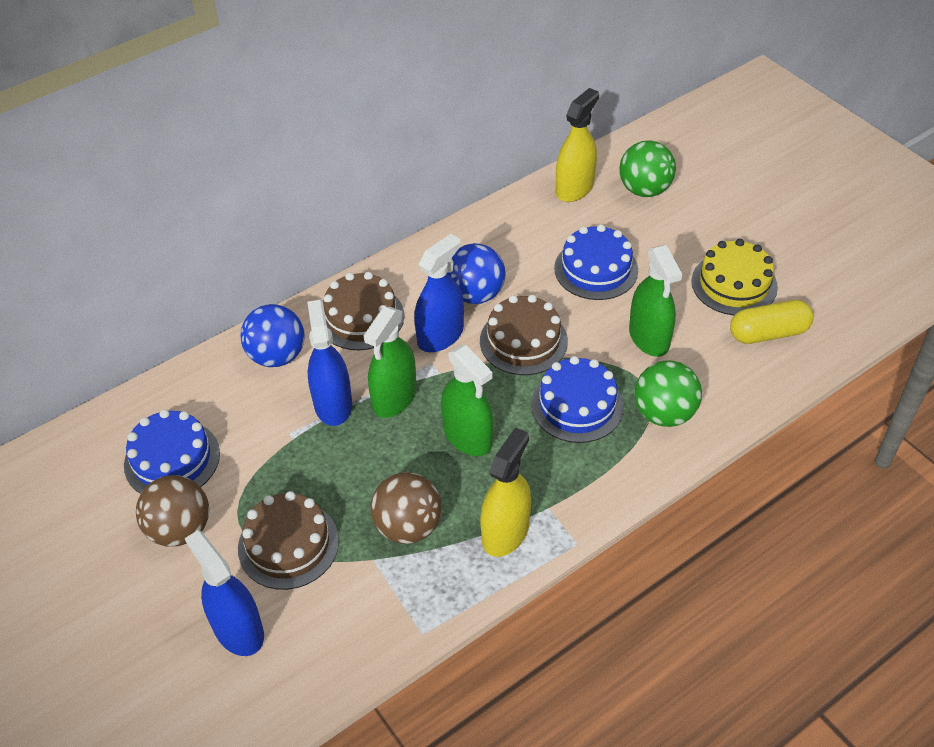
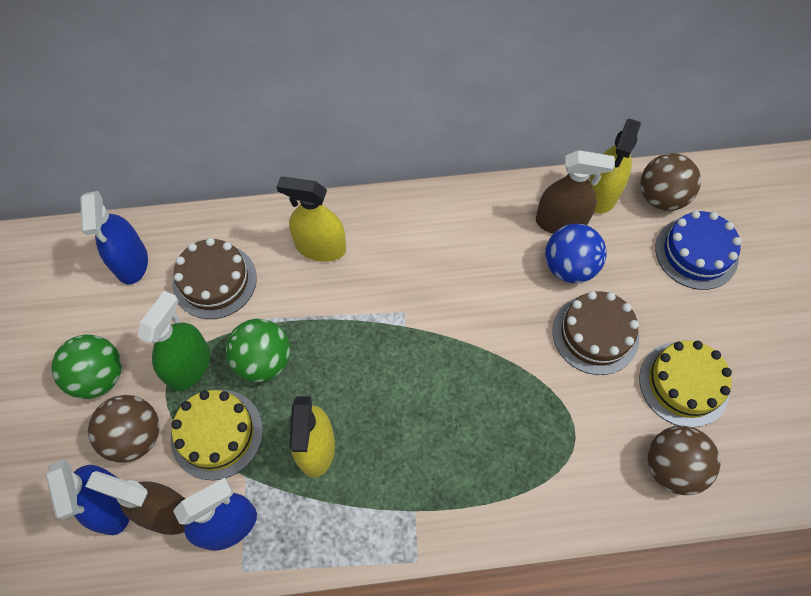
blue ball: [241,304,305,367] [447,243,506,304] = 2 -> [545,223,607,283] = 1
blue cake: [124,409,220,494] [531,356,624,443] [554,224,638,300] = 3 -> [655,211,742,290] = 1
brown ball: [136,475,209,547] [370,472,442,544] = 2 -> [88,395,159,463] [640,153,701,211] [648,426,720,495] = 3
brown cake: [238,491,339,590] [323,272,404,350] [480,295,568,375] = 3 -> [173,238,257,319] [552,291,639,375] = 2
brown spray bottle: none = 0 -> [85,471,185,535] [536,150,615,234] = 2
green spray bottle: [364,307,417,418] [441,345,493,456] [629,245,682,357] = 3 -> [137,291,210,391] = 1
yellow cake: [692,239,778,316] = 1 -> [171,390,263,480] [639,341,732,427] = 2
yellow capsule: [730,300,814,344] = 1 -> none = 0
yellow spray bottle: [480,427,531,557] [556,88,599,202] = 2 -> [277,177,346,262] [289,396,335,478] [589,118,641,214] = 3

